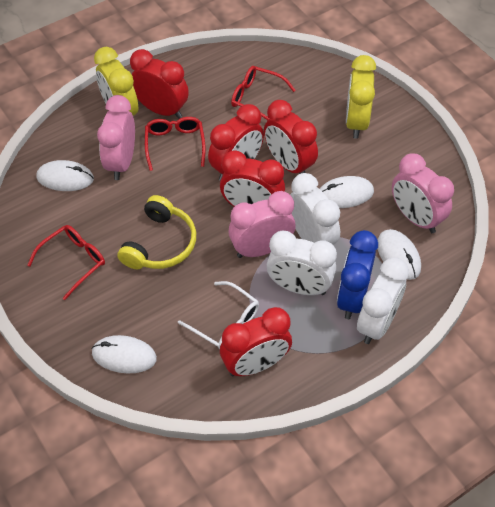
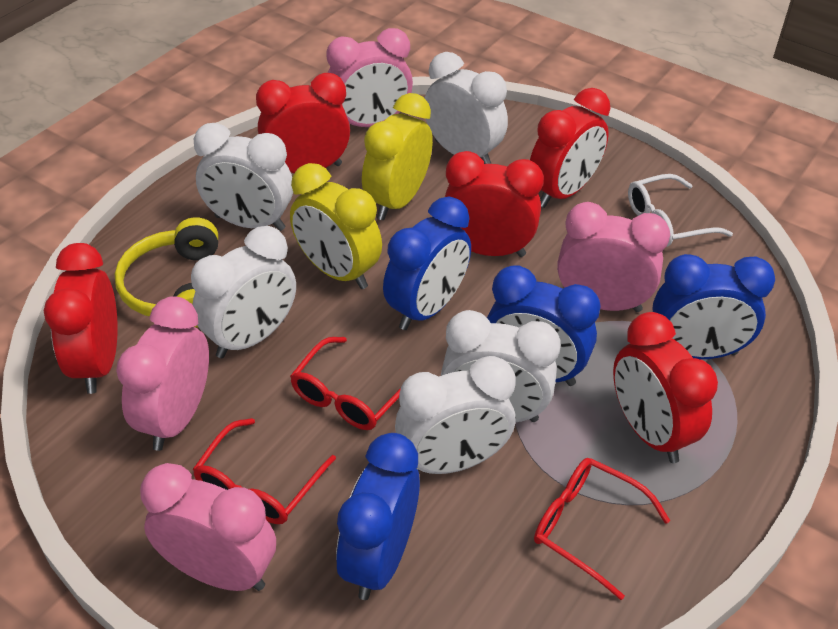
blue clock: [337,230,378,319] = 1 -> [336,433,420,600] [383,197,471,330] [487,265,601,386] [652,254,775,359] = 4
pink clock: [97,95,135,180] [229,191,296,258] [392,153,454,233] = 3 -> [116,296,209,451] [140,463,276,591] [326,28,413,127] [557,202,670,312] = 4
white clock: [267,231,337,295] [290,173,340,245] [357,258,409,344] = 3 -> [191,226,296,358] [194,123,293,231] [395,356,516,474] [425,52,508,164] [441,310,561,422] = 5
white mouse: [37,160,94,191] [91,335,157,373] [320,176,374,208] [378,229,421,280] = 4 -> none = 0

